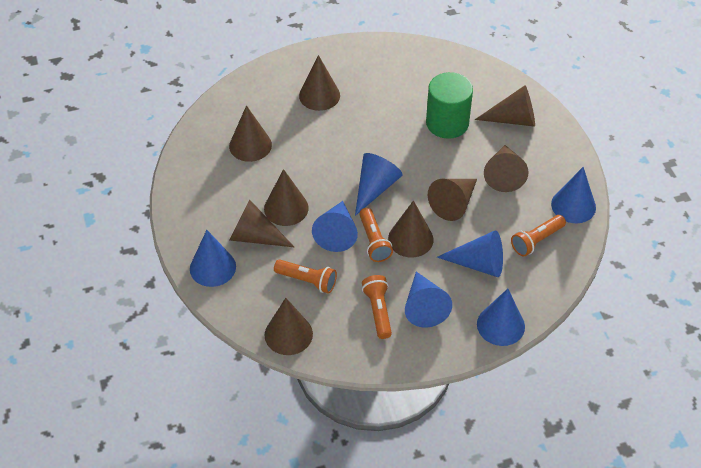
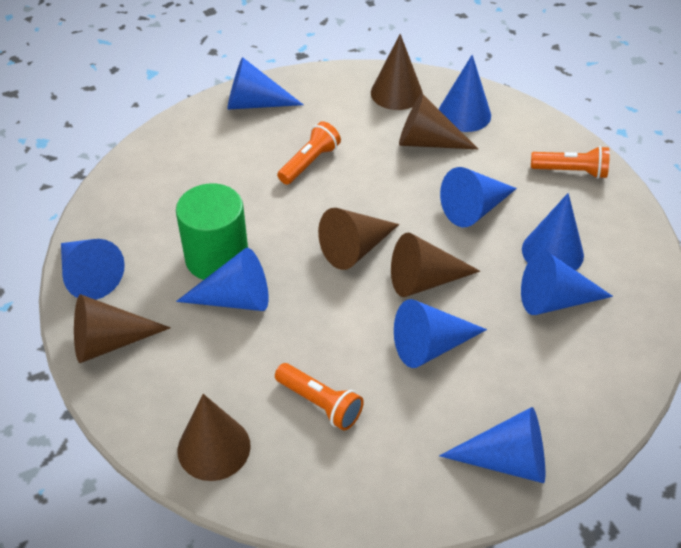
blue cone: [190,230,236,287] [312,201,358,252] [355,153,403,216] [405,272,452,328] [437,230,503,277] [477,289,525,346] [551,167,596,223] = 7 -> [61,239,125,300] [176,248,269,311] [227,57,303,110] [394,299,487,368] [439,55,491,132] [439,407,545,483] [440,167,517,227] [521,250,613,315] [522,193,584,270] = 9
brown cone: [229,105,272,162] [229,199,294,247] [264,169,309,226] [265,298,313,355] [299,55,340,111] [388,200,434,258] [428,179,477,221] [475,85,535,127] [484,145,529,192] = 9 -> [74,294,171,363] [178,394,251,481] [318,208,399,270] [371,34,423,110] [391,233,480,297] [399,94,478,149] = 6
orange flashlight: [274,260,337,294] [359,208,393,262] [362,275,392,339] [511,215,566,256] = 4 -> [275,363,364,430] [277,121,341,185] [531,146,610,179] = 3

